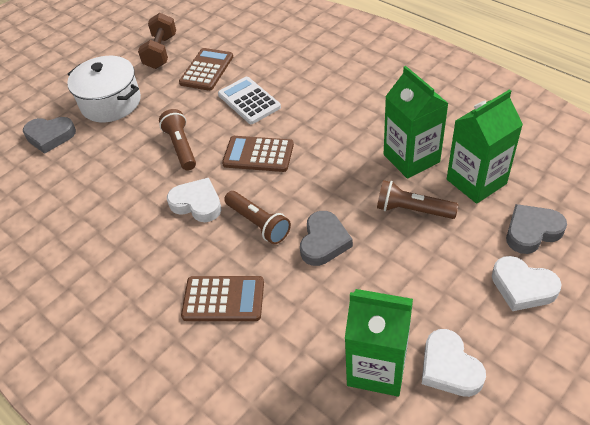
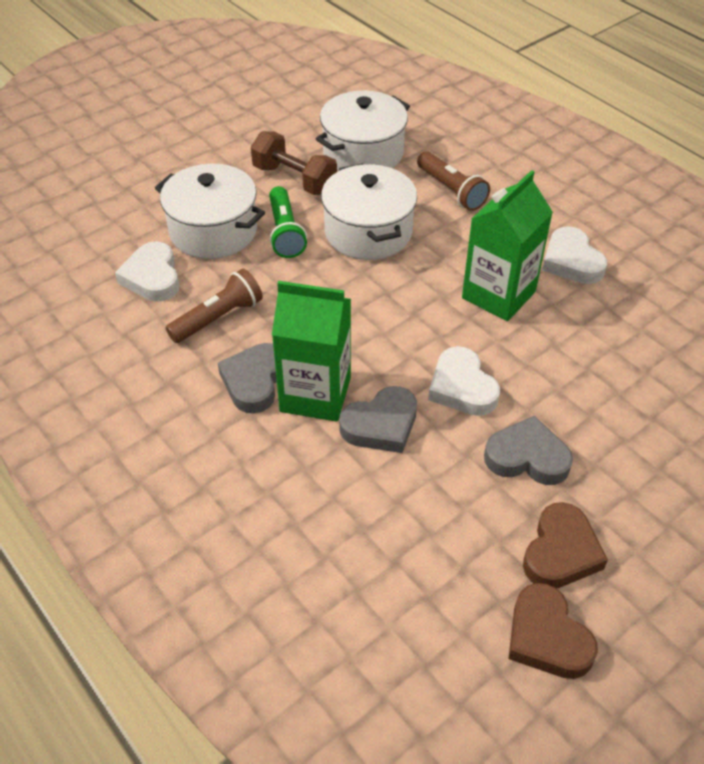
brown calculator: [179,48,233,91] [181,276,264,321] [222,136,294,172] = 3 -> none = 0
brown flashlight: [159,109,196,171] [224,191,291,244] [377,180,458,219] = 3 -> [166,269,263,343] [417,151,490,211] = 2
brown heart: none = 0 -> [508,583,598,679] [523,502,608,588] = 2
green carton: [345,289,413,397] [384,66,449,179] [447,90,523,204] = 3 -> [272,281,351,422] [462,170,553,321] = 2
green flashlight: none = 0 -> [269,186,307,258] = 1
white calculator: [218,77,281,124] = 1 -> none = 0
white pot: [67,56,141,122] = 1 -> [155,164,265,259] [316,90,410,171] [321,163,417,260] = 3

